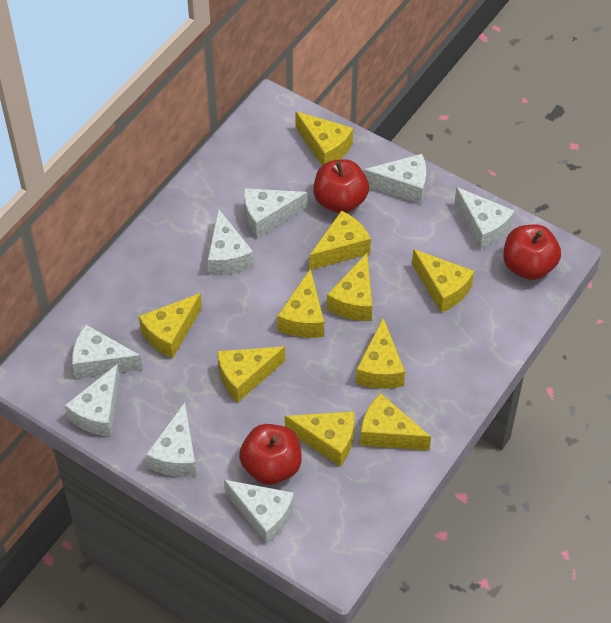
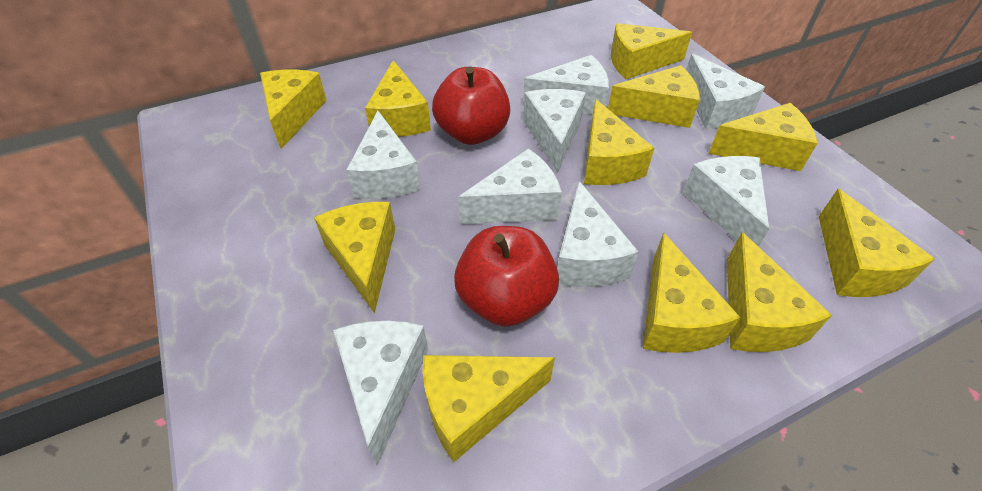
red apple: [239,424,302,485] [313,159,369,213] [503,224,561,280] = 3 -> [432,67,510,145] [454,226,559,327] = 2
yellow cheese: [139,293,202,359] [217,346,285,402] [277,268,324,338] [285,411,355,467] [296,111,353,165] [309,210,371,270] [327,253,372,321] [356,318,405,389] [360,394,431,450] [412,249,474,313] = 10 -> [260,70,327,149] [314,202,396,313] [365,60,431,137] [423,355,555,462] [584,99,654,185] [608,65,700,128] [611,23,692,79] [643,233,741,353] [708,103,818,171] [727,232,832,352] [819,189,935,297] = 11

